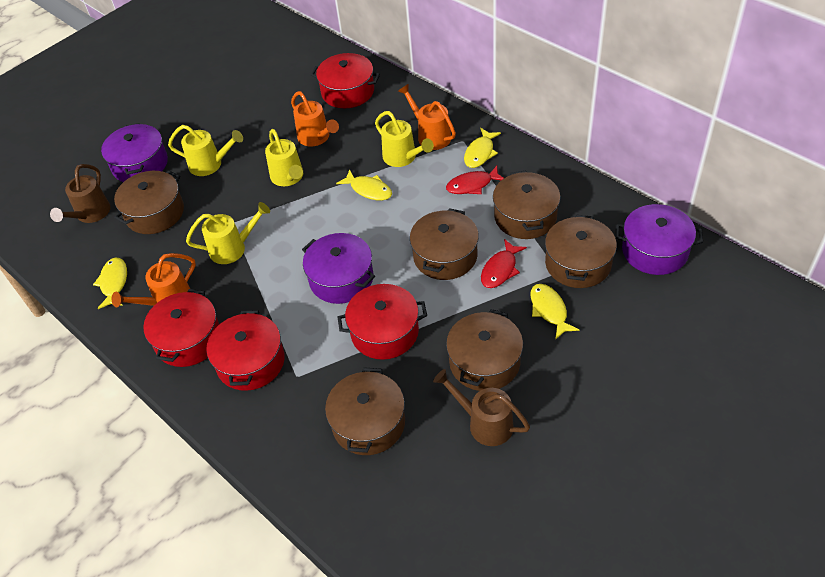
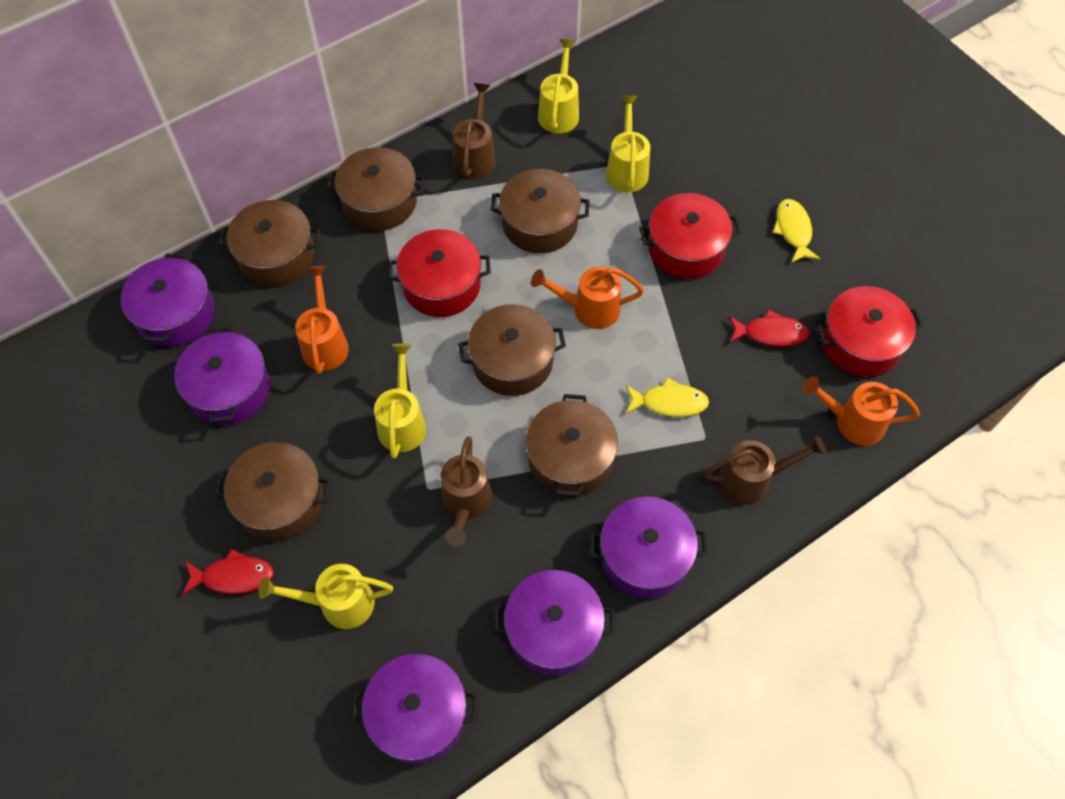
brown watering can: [50,164,111,223] [433,369,530,446] = 2 -> [441,436,492,547] [453,83,496,179] [703,436,827,505] = 3
purple pot: [101,123,168,182] [302,233,375,304] [616,204,703,275] = 3 -> [120,254,215,347] [174,327,270,425] [351,654,478,764] [494,570,615,676] [590,497,708,598] = 5
red pot: [143,289,219,367] [206,310,285,391] [311,53,380,108] [338,284,427,360] = 4 -> [388,229,491,317] [639,193,741,279] [816,286,923,377] = 3
yellow fish: [93,258,127,309] [336,169,392,200] [464,128,501,168] [530,284,579,340] = 4 -> [626,378,709,417] [773,199,820,263] = 2

